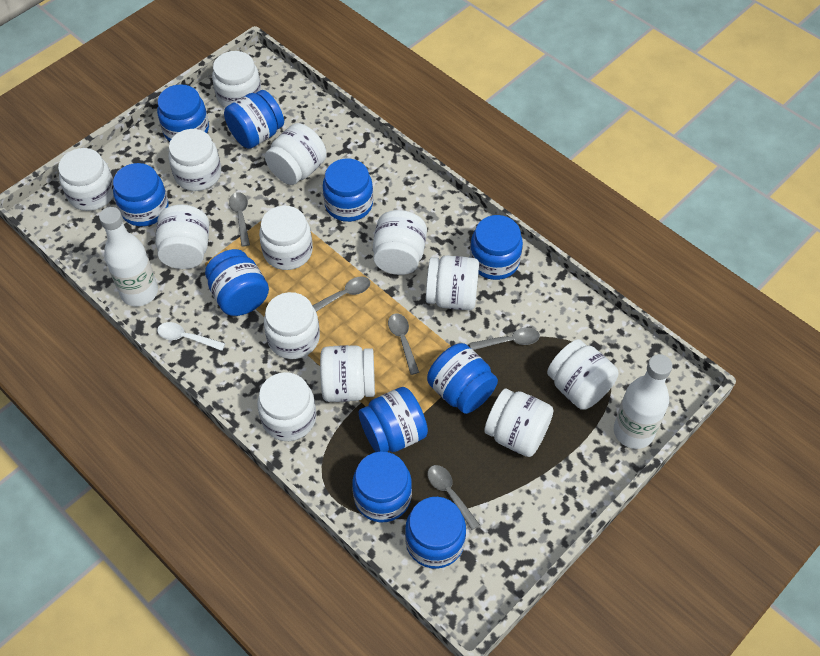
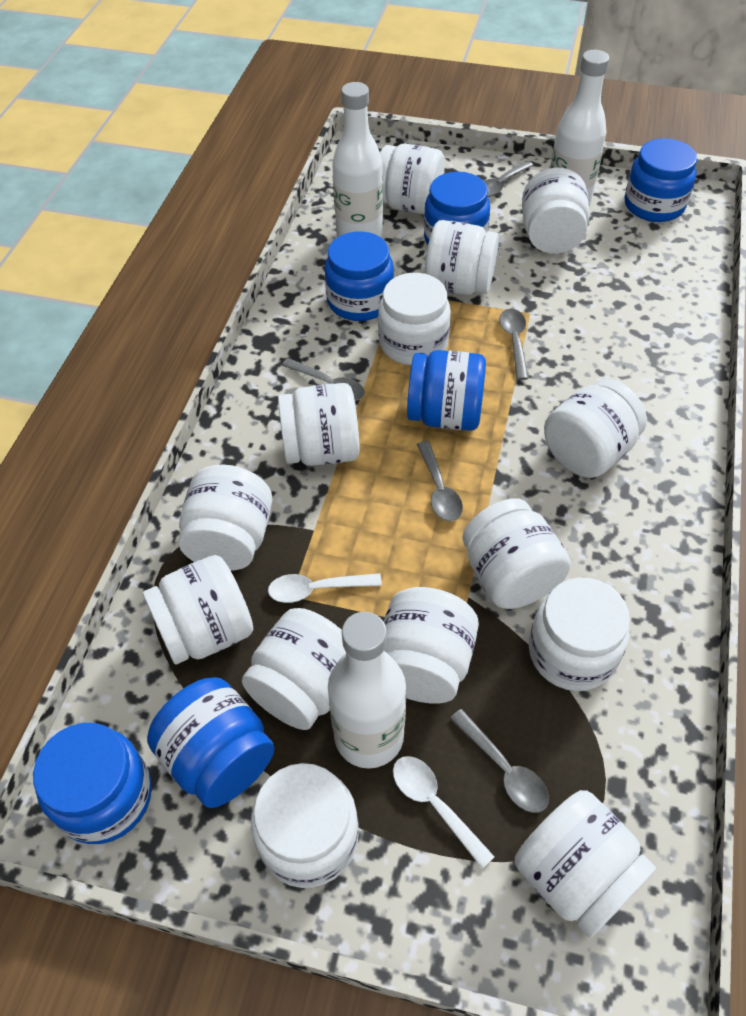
blue jar: [113,163,169,226] [157,84,209,141] [205,249,269,316] [224,90,284,149] [323,158,373,222] [352,452,412,522] [359,387,428,452] [405,497,466,569] [427,343,498,414] [470,215,523,280] = 10 -> [33,723,152,844] [147,677,275,808] [325,231,394,321] [407,350,486,431] [424,172,490,245] [625,138,697,222] = 6
white bottle: [99,207,158,306] [614,354,672,449] = 2 -> [328,612,406,769] [332,82,383,237] [550,50,609,206] = 3
white jar: [58,148,114,211] [155,204,209,269] [168,129,221,191] [212,51,261,108] [257,372,316,441] [259,206,313,270] [264,292,320,359] [265,123,327,185] [320,345,375,402] [373,210,427,275] [426,255,479,310] [484,388,554,457] [547,339,618,410] = 13 -> [143,555,253,664] [178,464,272,571] [242,608,346,730] [251,763,359,888] [278,383,360,466] [378,273,451,365] [380,144,445,214] [384,587,479,704] [425,220,499,295] [462,498,571,609] [515,790,656,938] [522,168,590,254] [529,577,630,691] [544,379,647,478] = 14
white spoon: [157,322,225,351] = 1 -> [268,573,382,603] [393,756,495,869] = 2

